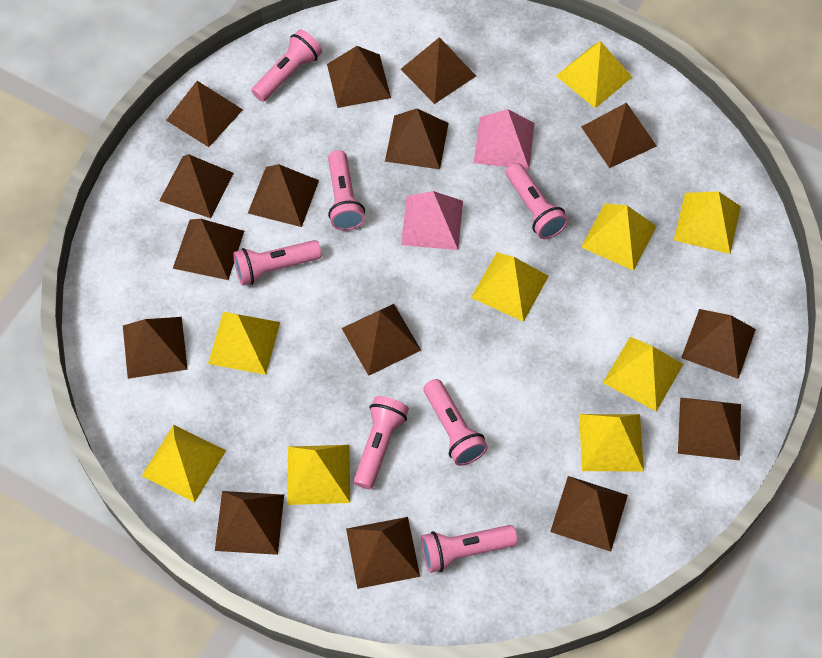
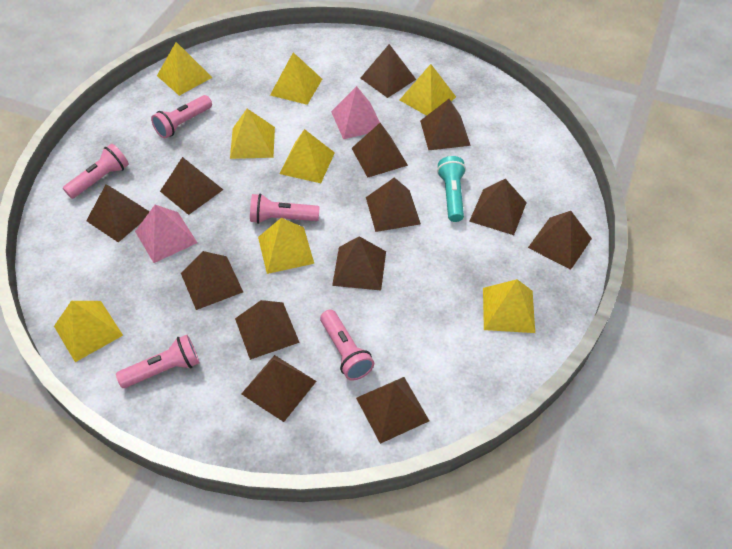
brown pyramid: [123,317,188,379] [159,154,234,218] [166,81,243,147] [173,219,244,280] [215,491,284,555] [248,164,319,227] [327,46,391,108] [342,304,421,376] [346,517,420,589] [385,109,449,169] [401,37,476,104] [550,476,628,552] [581,103,657,168] [678,397,741,460] [681,309,756,379] = 15 -> [86,184,150,242] [160,157,223,215] [181,251,243,310] [235,300,300,360] [241,355,317,422] [332,236,386,290] [351,123,408,177] [356,377,429,444] [360,44,416,98] [366,177,421,232] [420,99,471,150] [469,179,527,235] [528,211,592,270] = 13
pink flashlight: [233,240,322,286] [252,30,322,102] [328,150,365,231] [354,396,409,489] [421,525,518,573] [424,379,488,466] [506,163,569,239] = 7 -> [63,144,129,199] [116,335,199,388] [151,95,212,138] [250,193,320,224] [320,310,374,380] = 5
turquoise flashlight: none = 0 -> [437,156,466,222] = 1
yellow pyramid: [142,425,226,502] [208,312,280,375] [288,445,350,505] [471,252,549,322] [556,41,632,108] [579,414,644,471] [581,203,657,271] [603,337,683,411] [674,191,741,254] = 9 -> [54,301,123,362] [157,42,212,96] [230,109,275,159] [258,218,314,274] [270,52,322,105] [279,129,335,183] [400,64,456,116] [483,279,535,333] = 8

